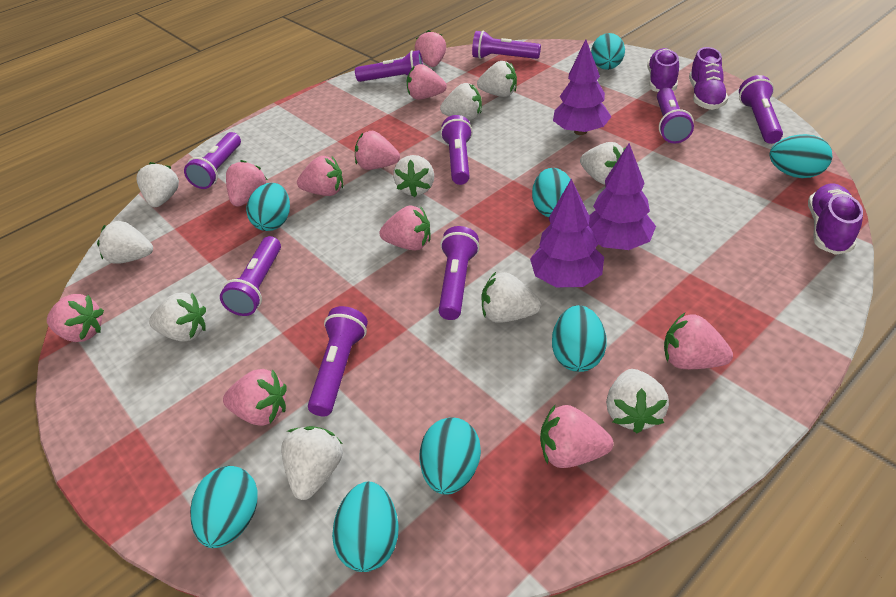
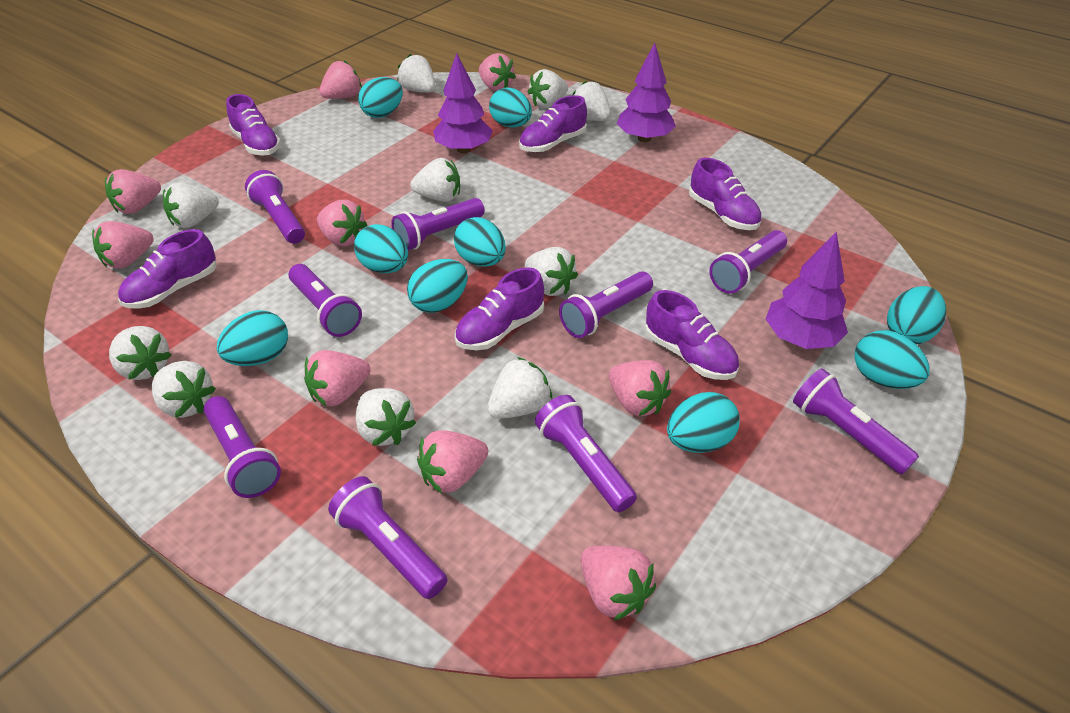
pink strawberry: [47,294,104,342] [223,369,287,426] [226,160,267,207] [297,156,343,196] [355,131,400,170] [379,206,431,250] [407,64,447,100] [415,30,446,67] [540,405,613,468] [664,313,733,369] = 10 -> [92,221,154,269] [105,169,161,214] [304,350,370,406] [317,200,367,246] [319,61,362,99] [417,430,488,494] [479,53,516,91] [581,546,656,621] [609,360,671,416] = 9
purple shoe: [647,48,679,92] [689,47,728,110] [808,183,863,255] = 3 -> [118,229,217,309] [226,94,281,155] [454,267,544,350] [519,95,587,152] [645,290,739,380] [689,158,762,230] = 6
turquoise egg: [190,466,258,548] [246,183,290,231] [332,482,399,572] [419,417,481,495] [532,168,571,217] [552,305,607,372] [591,33,625,70] [769,134,832,178] = 8 -> [217,310,288,366] [354,224,408,273] [358,77,403,118] [407,259,468,313] [454,217,506,267] [489,88,532,127] [667,392,740,453] [854,330,930,389] [887,286,946,344] = 9

